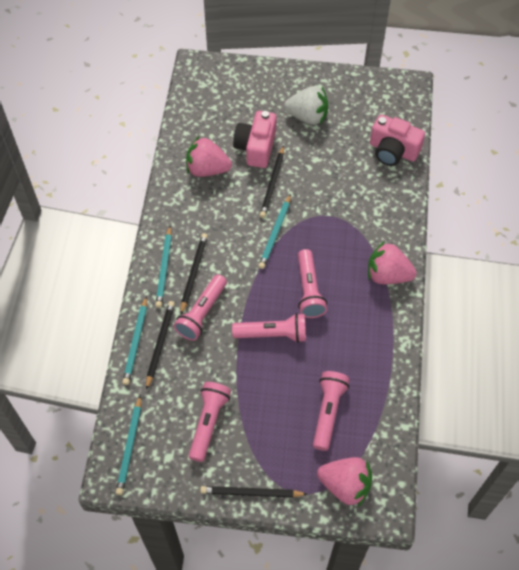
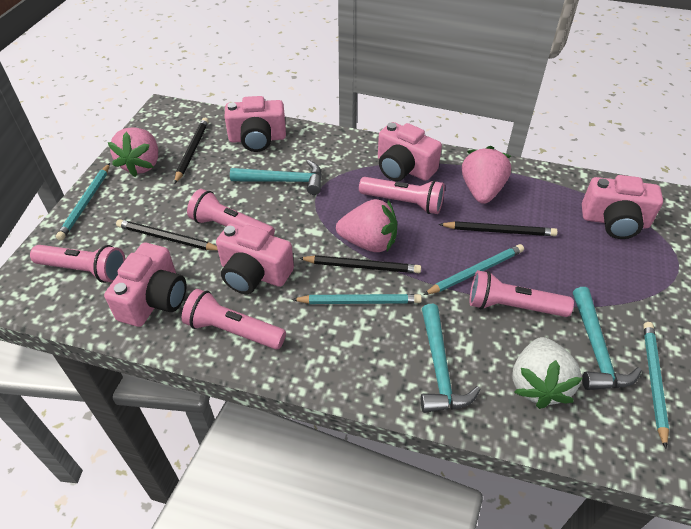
pink camera: [233,111,277,168] [370,115,425,166] = 2 -> [104,243,186,327] [216,223,294,294] [224,96,286,152] [378,122,442,181] [582,175,663,239] = 5
turquoise hammer: none = 0 -> [230,160,322,195] [421,304,481,413] [573,287,642,390] = 3

